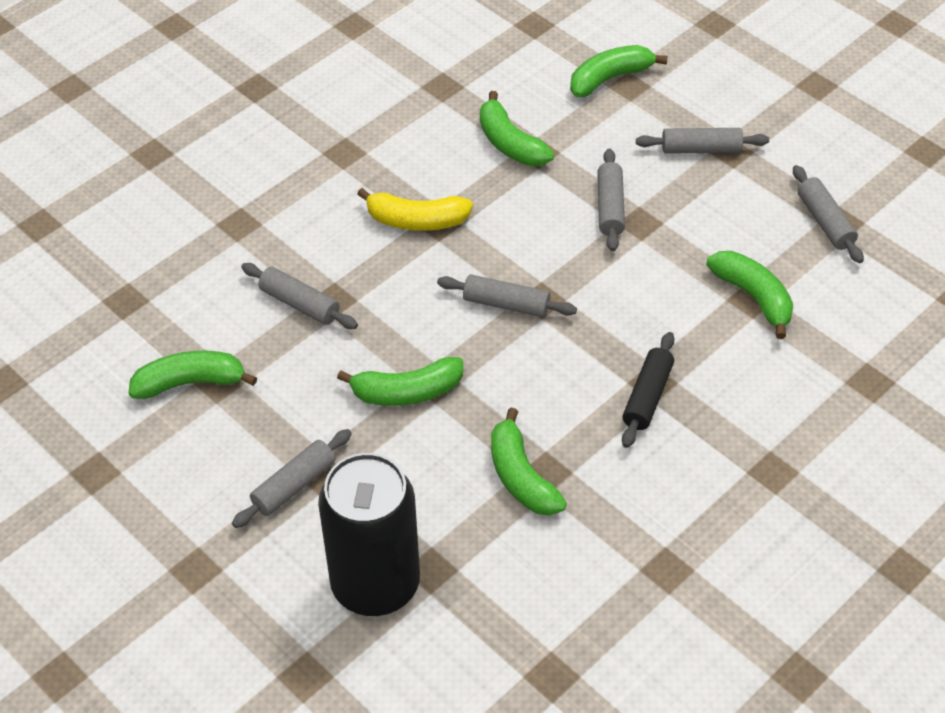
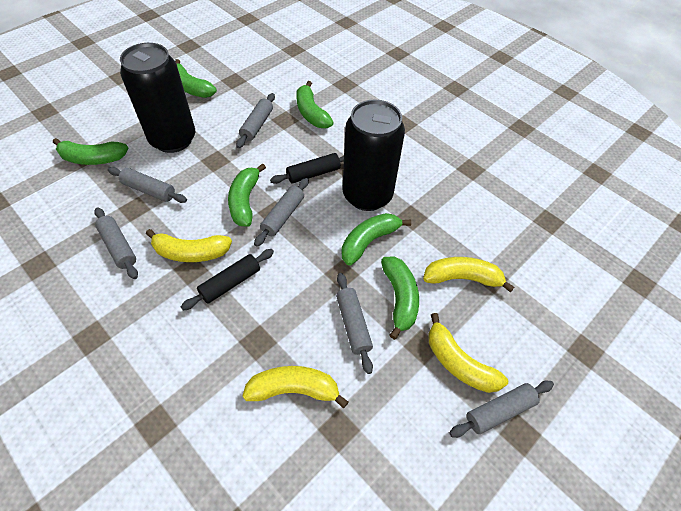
black can: [318,453,420,616] = 1 -> [120,43,195,153] [342,99,405,211] = 2
black rolling pin: [622,332,675,448] = 1 -> [181,249,274,311] [270,153,344,184] = 2
yellow banana: [357,188,473,231] = 1 -> [146,229,232,262] [243,366,348,408] [423,257,515,293] [429,313,508,393] = 4

